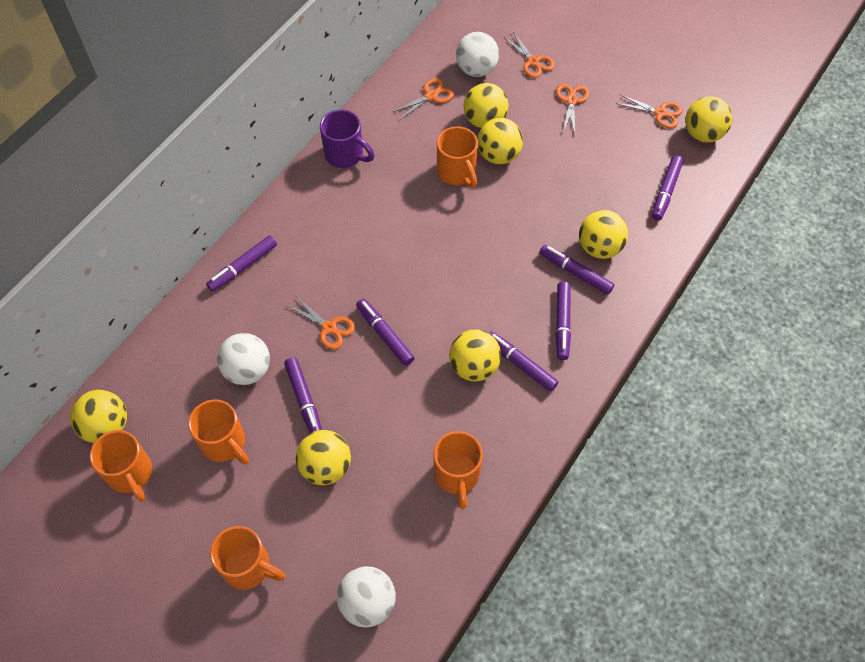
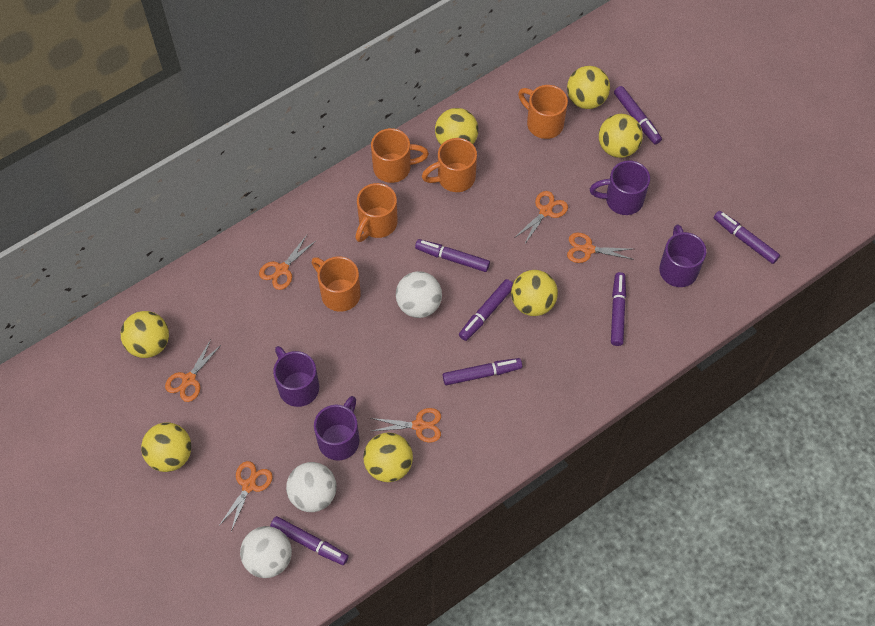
orange scissors: [286,296,355,349] [393,78,454,120] [504,32,555,78] [556,84,589,133] [616,94,683,128] = 5 -> [165,339,222,402] [219,461,273,531] [259,235,317,290] [371,408,441,443] [514,191,568,245] [567,233,634,263] = 6
purple mug: [320,109,374,168] = 1 -> [273,346,319,407] [314,396,360,460] [590,160,650,215] [659,225,706,287] = 4

